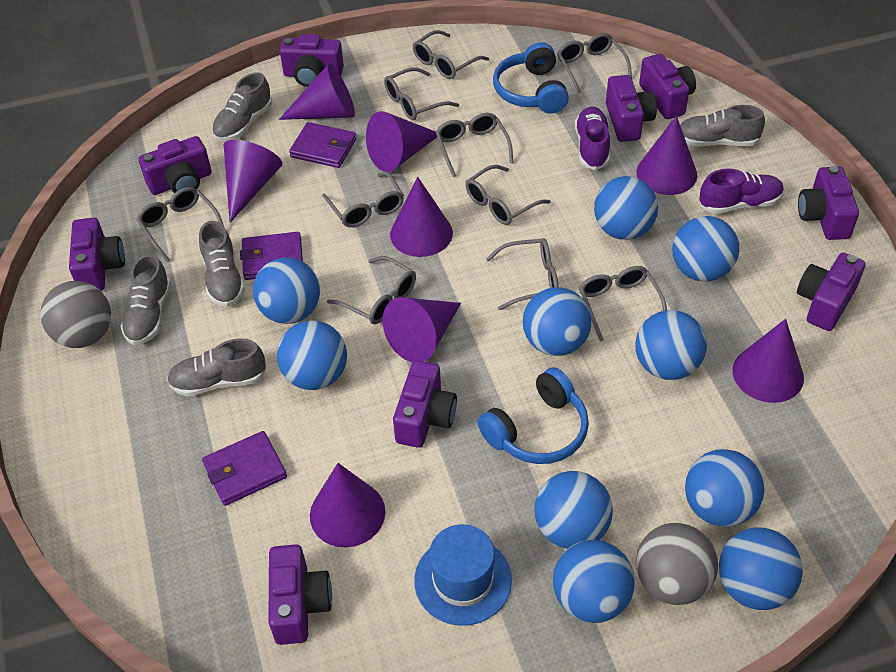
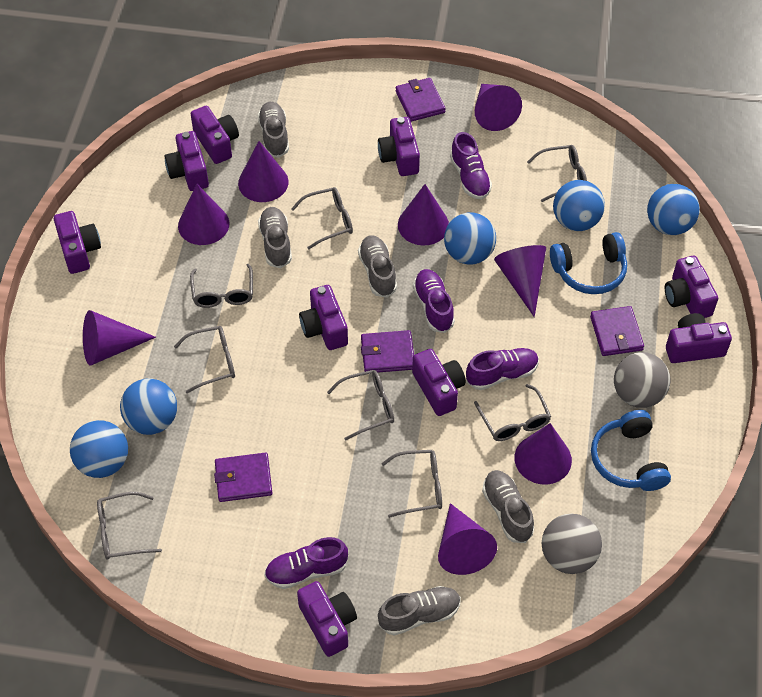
blue ball: [253,257,320,324] [277,320,347,390] [523,287,592,356] [534,471,613,549] [553,540,635,623] [594,176,658,240] [635,310,707,380] [672,216,739,282] [685,449,764,527] [719,527,803,610] = 10 -> [70,420,128,478] [120,378,177,435] [444,212,496,265] [553,180,605,231] [647,184,700,235] = 5
blue hat: [414,524,512,626] = 1 -> none = 0
grey glasses: [137,187,224,262] [322,172,404,227] [327,256,416,324] [384,67,459,120] [412,30,489,79] [436,113,513,177] [465,165,551,225] [486,238,559,310] [557,33,632,93] [579,266,667,342] = 10 -> [97,492,162,560] [174,326,235,393] [190,264,253,308] [291,187,353,249] [327,370,394,440] [381,450,442,518] [474,384,551,441] [527,145,587,202] = 8
purple shoe: [575,107,610,170] [699,169,784,214] = 2 -> [264,537,348,589] [413,269,455,333] [450,132,492,199] [466,348,539,390] = 4
purple wallet: [202,431,287,506] [240,232,303,280] [289,122,356,168] = 3 -> [214,452,272,502] [361,330,414,373] [395,78,446,122] [590,306,644,356] = 4

